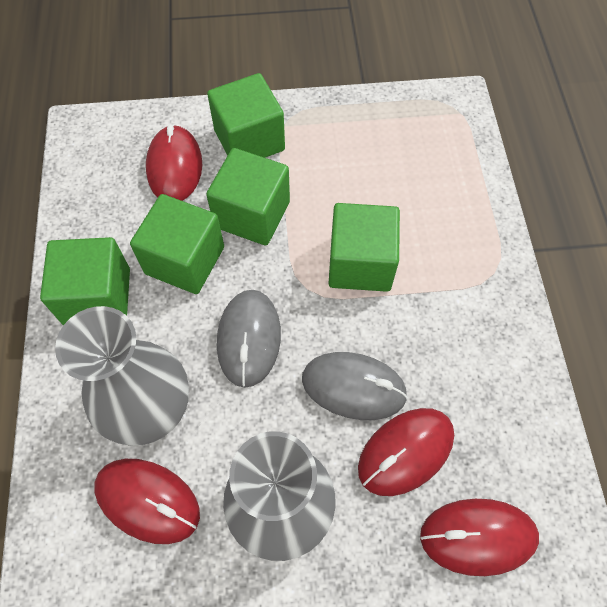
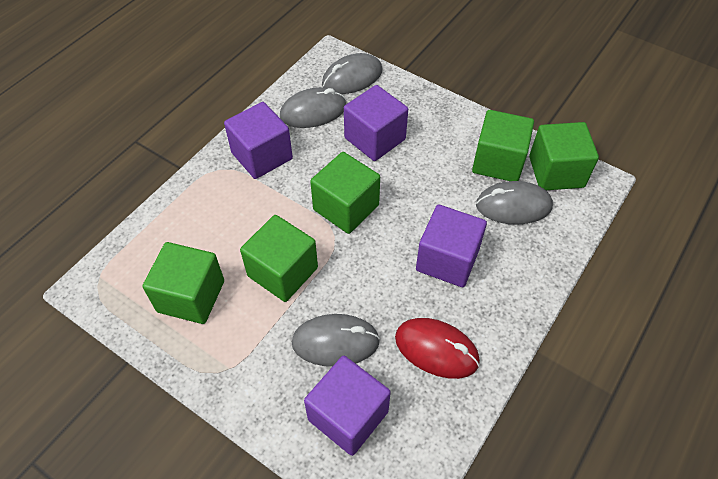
grey mouse: [217,290,281,388] [302,352,408,420] = 2 -> [280,87,346,128] [292,314,380,367] [322,53,382,94] [476,181,553,225] = 4
grey vase: [55,306,189,446] [223,431,336,561] = 2 -> none = 0
purple cube: none = 0 -> [224,102,293,179] [304,356,391,456] [344,85,408,161] [416,205,487,287] = 4
red mouse: [94,459,200,544] [146,125,202,201] [358,408,454,496] [420,499,539,576] = 4 -> [395,318,480,379] = 1

